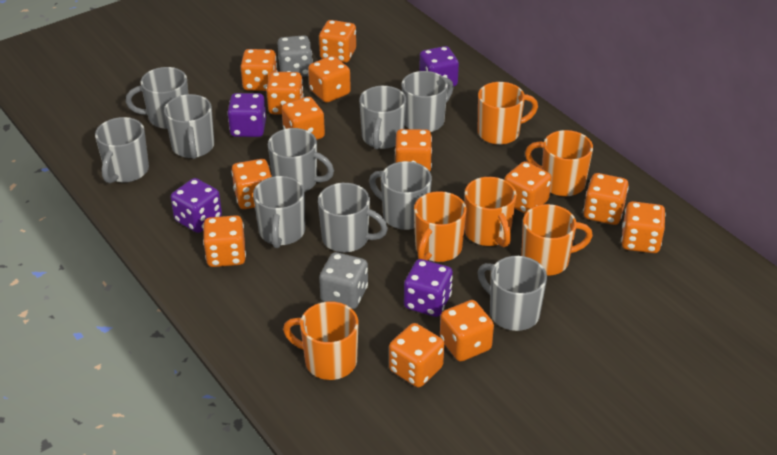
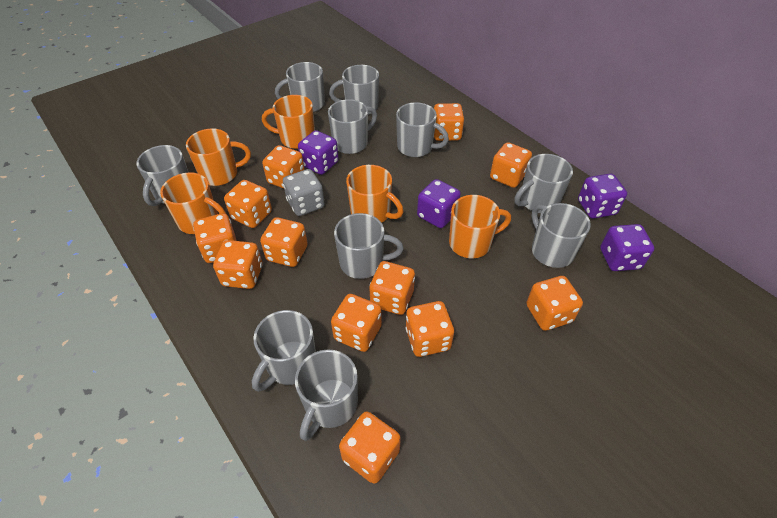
grey dice: [278,35,313,77] [319,252,368,309] = 2 -> [283,169,325,216] = 1
orange dice: [203,215,246,267] [231,159,272,209] [241,49,278,91] [266,72,304,114] [282,97,325,140] [308,56,351,103] [319,20,356,63] [389,323,444,387] [395,129,432,171] [440,300,494,362] [504,161,552,214] [583,173,629,225] [621,201,665,253] = 13 -> [193,213,237,263] [213,240,263,289] [224,180,272,228] [260,217,308,267] [262,145,305,188] [331,294,382,352] [339,411,401,484] [369,261,415,315] [406,301,454,357] [434,103,464,141] [490,142,532,188] [526,276,583,331] = 12
orange mug: [283,302,359,380] [414,191,467,262] [464,177,517,247] [478,82,538,145] [521,204,593,276] [525,130,593,196] = 6 -> [160,172,226,234] [186,128,251,186] [262,95,315,149] [346,165,404,223] [449,195,511,259] = 5

